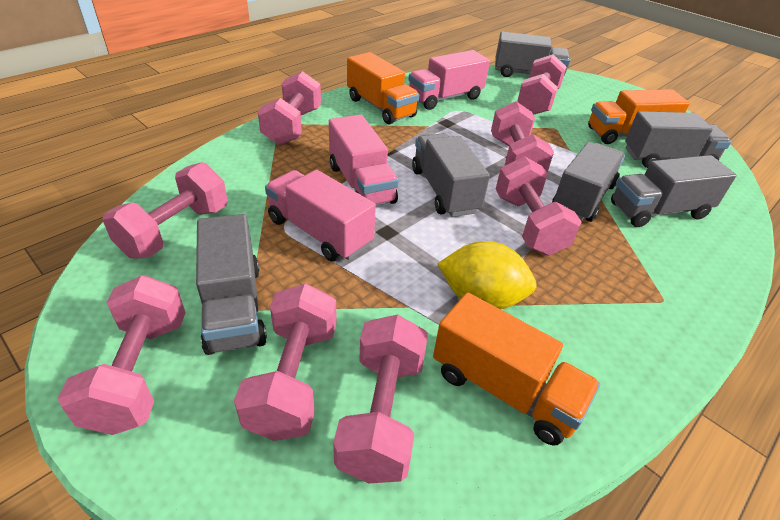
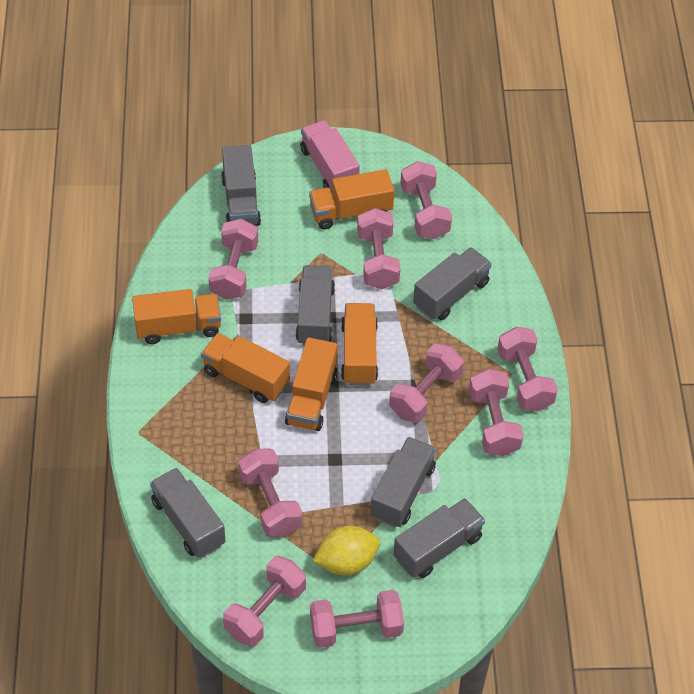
orange truck: [347,52,419,125] [433,292,600,446] [588,89,690,144] = 3 -> [132,289,221,344] [201,333,290,403] [285,337,338,431] [309,169,394,230] [341,303,378,386] = 5
pink dumbbell: [58,275,185,435] [102,162,228,259] [234,283,337,441] [258,71,321,145] [333,315,428,483] [491,101,554,173] [495,156,582,255] [517,54,566,115] = 8 -> [209,219,258,300] [223,556,306,647] [238,449,302,537] [310,590,404,648] [357,208,400,289] [389,344,464,423] [400,161,452,239] [469,368,523,456] [497,327,558,411] = 9
pink truck: [265,170,376,262] [329,115,399,205] [408,50,490,110] = 3 -> [300,120,360,192] = 1

